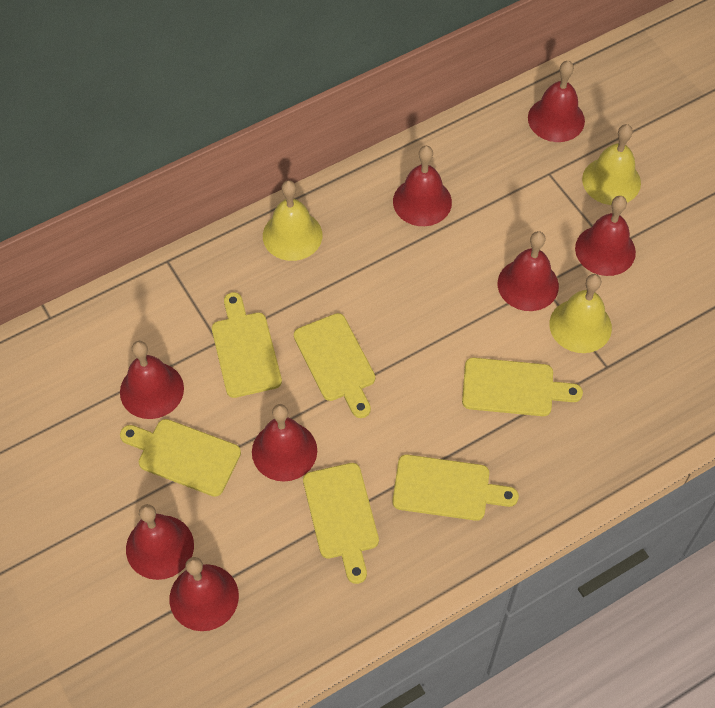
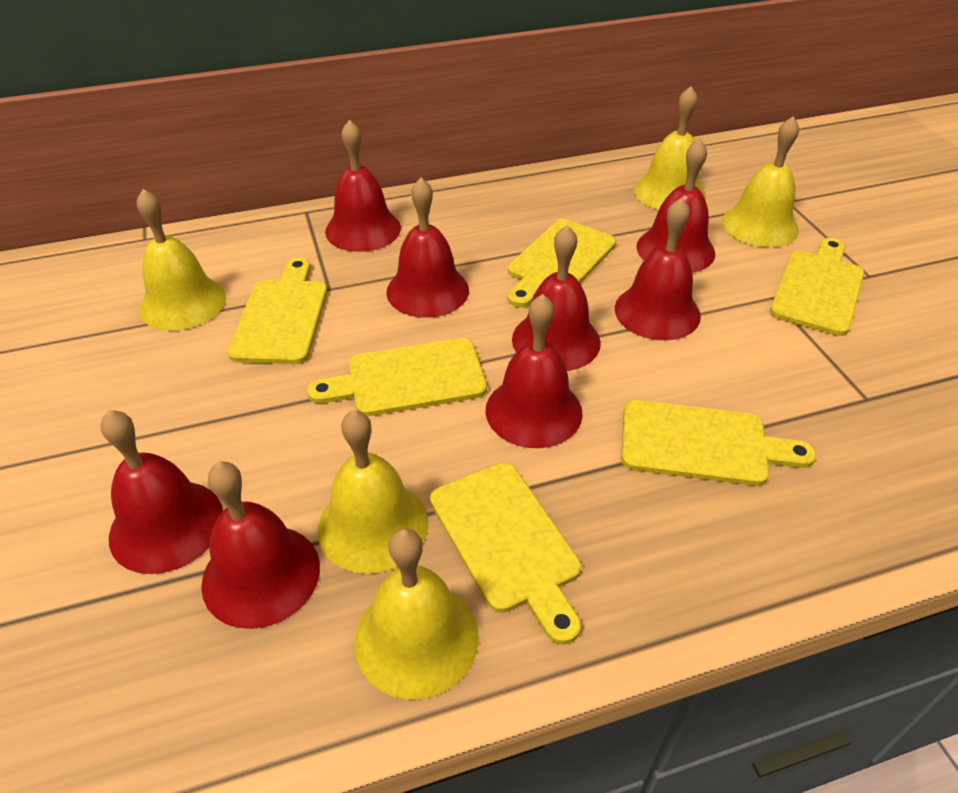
yellow bell: [263,180,322,261] [550,274,612,353] [582,124,641,205] = 3 -> [137,189,226,331] [317,410,428,574] [354,528,479,700] [634,86,706,210] [722,116,799,247] = 5

